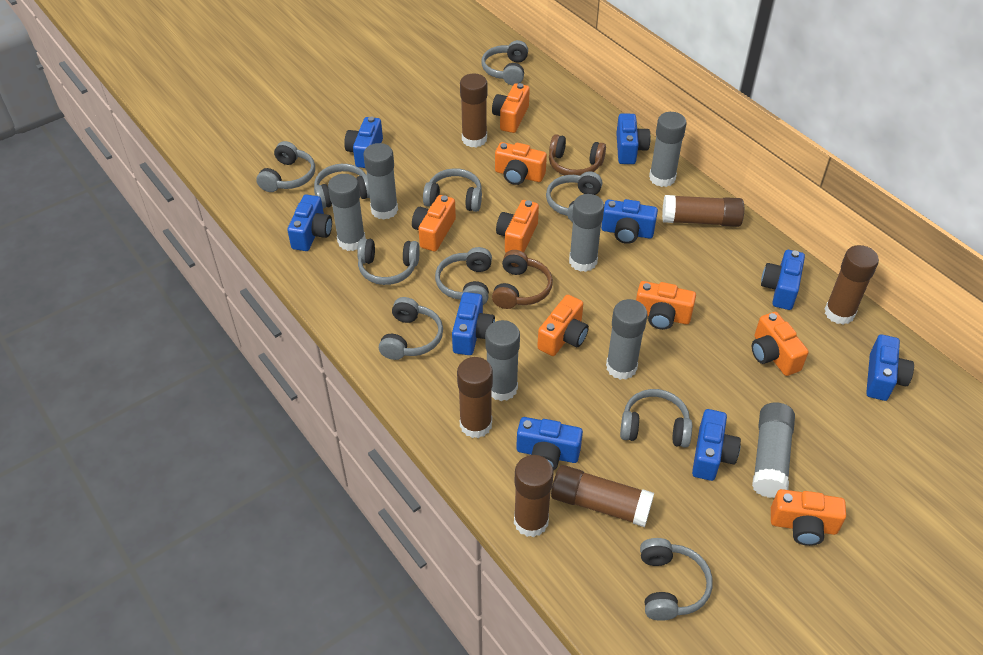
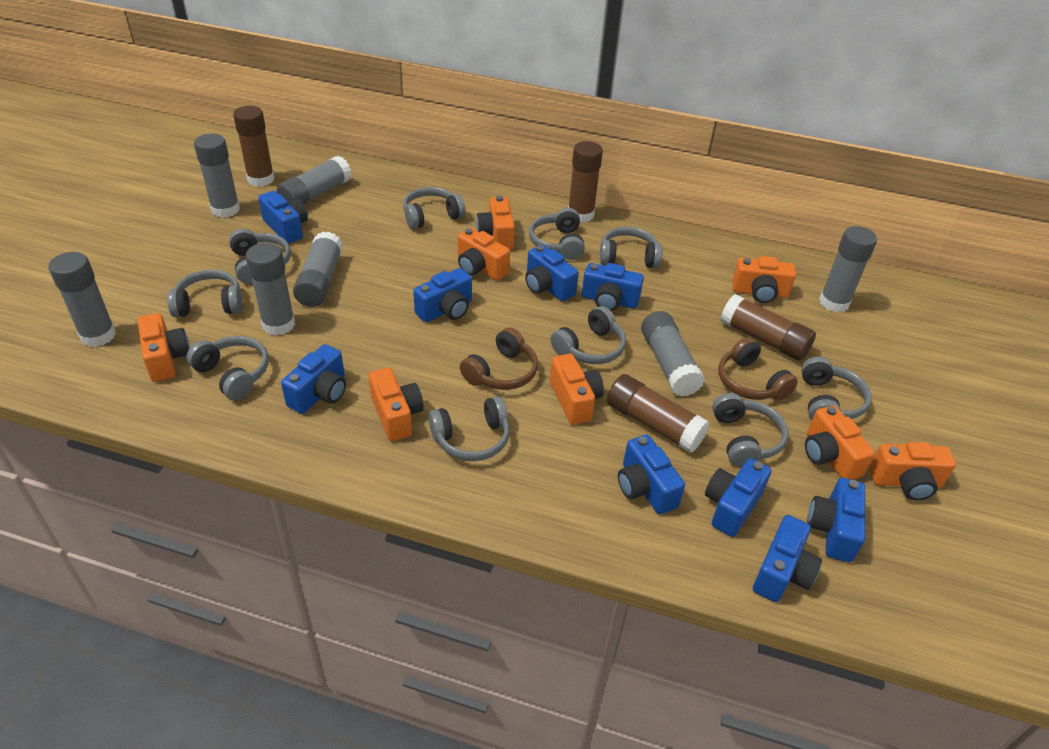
brown glue stick: [457,357,493,438] [460,73,487,148] [514,455,554,537] [551,465,654,527] [662,195,744,227] [825,245,879,325] = 6 -> [233,106,275,187] [568,141,603,222] [607,374,710,453] [720,294,816,361] = 4

